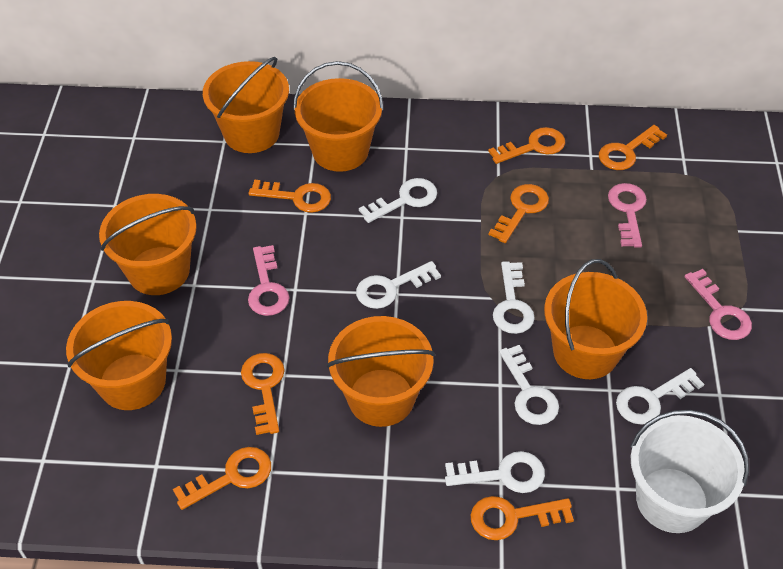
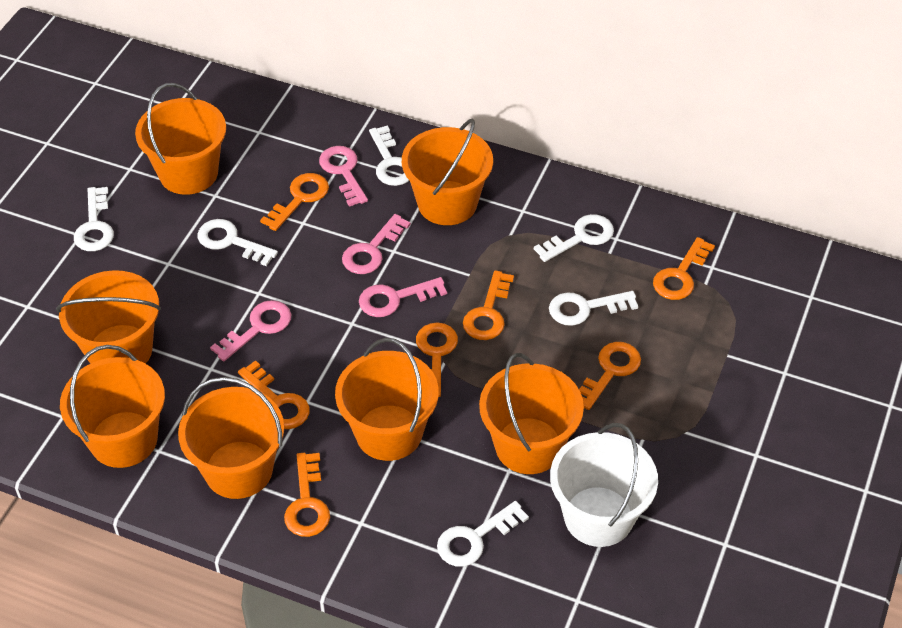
orange bucket: [66,301,172,410] [99,194,197,295] [203,57,289,153] [293,61,384,172] [326,316,435,427] [544,259,647,379] = 6 -> [56,270,161,364] [60,345,165,468] [135,83,226,195] [178,377,284,499] [335,338,439,461] [402,119,493,225] [479,353,584,474] = 7
pink key: [248,245,289,316] [608,183,647,248] [685,269,752,340] = 3 -> [210,300,291,361] [319,146,368,207] [342,214,411,274] [359,277,447,317] = 4

